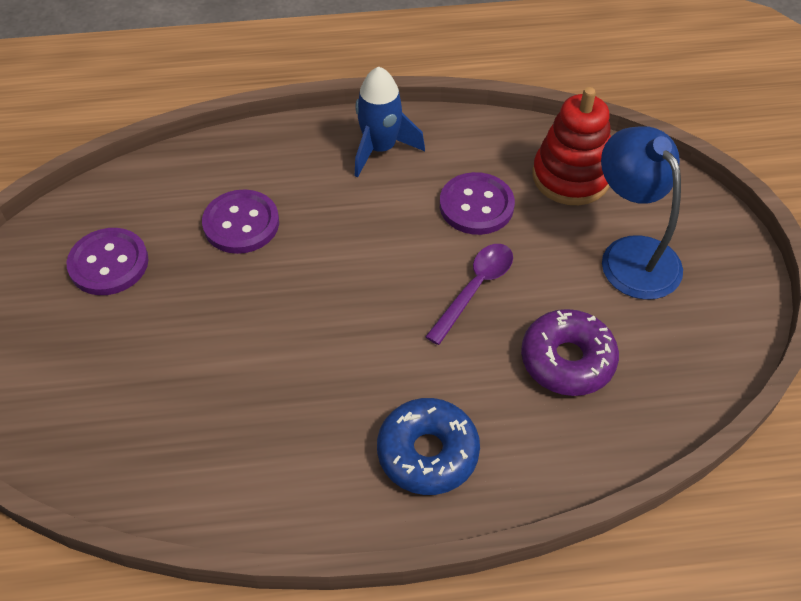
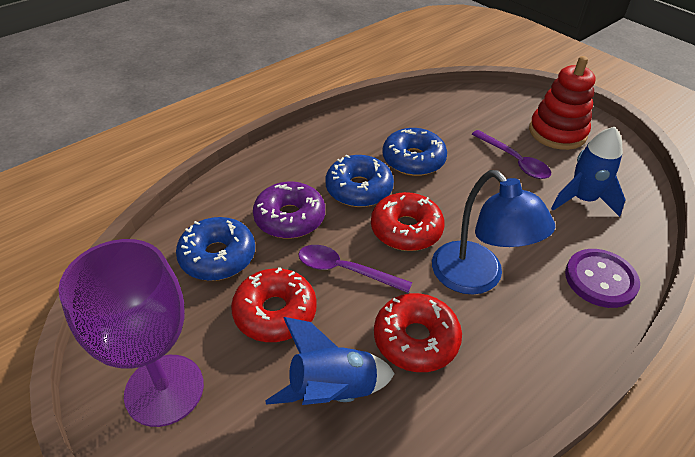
blue donut: [377,398,480,495] = 1 -> [176,217,255,281] [325,154,394,207] [382,128,447,176] = 3
blue rocket: [355,67,425,177] = 1 -> [265,317,395,405] [551,127,626,217] = 2
purple button: [67,228,149,295] [202,189,279,254] [440,172,515,235] = 3 -> [565,249,640,308] = 1
purple goblet: none = 0 -> [58,239,204,427] = 1
purple spoon: [425,244,513,345] = 1 -> [298,245,412,293] [472,130,551,179] = 2
red donut: none = 0 -> [231,267,317,342] [371,192,445,251] [374,293,462,372] = 3

